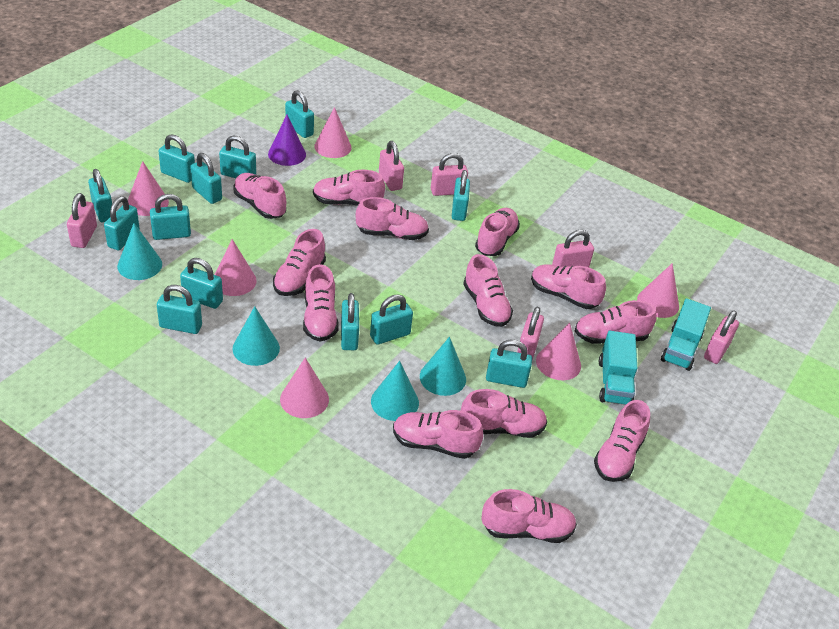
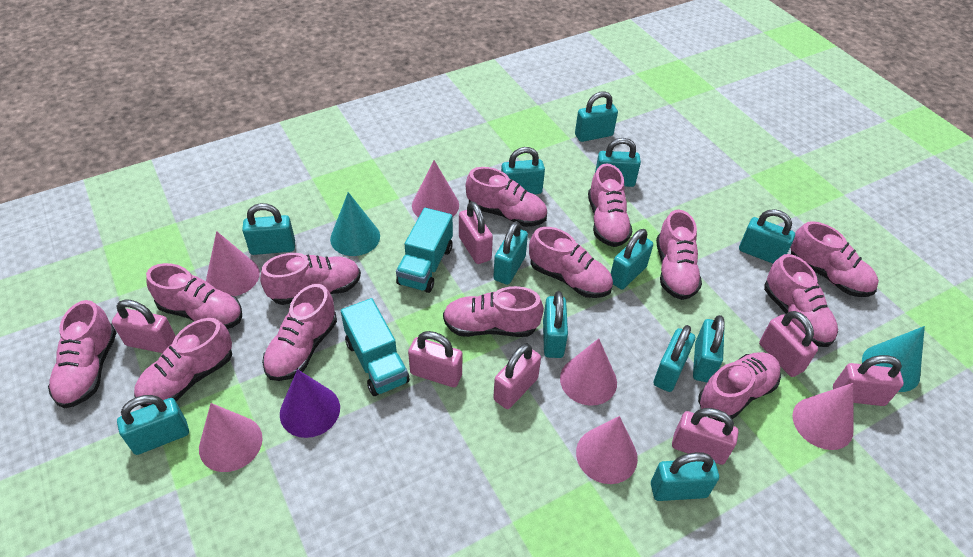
pink padlock: [67,193,97,248] [379,141,404,191] [431,153,468,196] [517,307,544,361] [552,230,594,267] [704,310,739,364] = 6 -> [112,299,176,353] [408,331,462,387] [459,201,493,264] [493,344,541,409] [672,408,739,465] [759,311,818,377] [833,355,904,406] = 7
turquoise cone: [117,223,162,280] [233,306,280,366] [371,361,419,421] [420,337,466,396] = 4 -> [330,192,380,256] [862,326,925,392] = 2
turquoise padlock: [88,169,112,222] [104,196,140,251] [150,194,191,240] [157,285,202,334] [159,134,195,183] [180,258,223,309] [190,153,222,204] [219,136,256,178] [285,90,314,138] [341,293,359,350] [370,294,413,345] [452,170,470,221] [486,340,532,388] = 13 -> [117,395,189,455] [242,203,295,255] [493,221,528,285] [501,147,545,194] [543,291,568,358] [575,92,618,142] [595,138,641,187] [611,229,653,290] [651,452,719,501] [653,325,695,392] [693,315,725,382] [739,209,795,264] = 12

